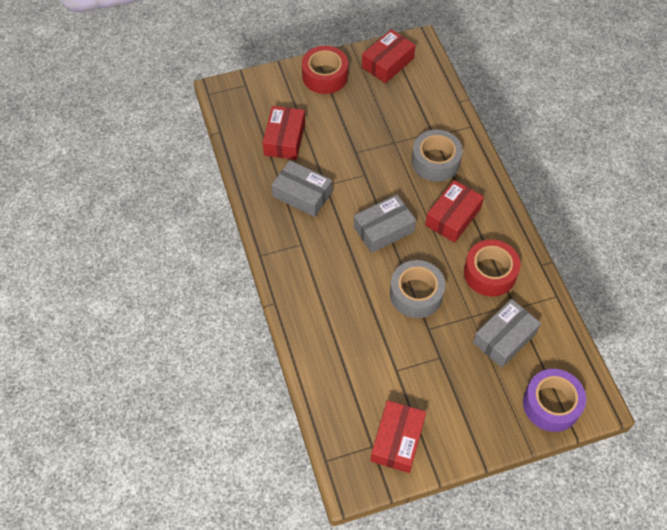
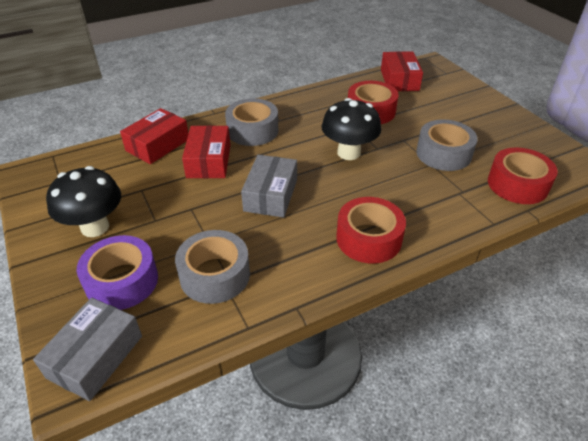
black mushroom: none = 0 -> [46,166,121,237] [322,98,381,160] = 2
grey box: [272,160,332,217] [354,195,416,253] [473,299,541,368] = 3 -> [33,298,142,401] [241,155,297,218] = 2
grey tape: [390,260,445,318] [411,130,463,182] = 2 -> [175,230,250,304] [225,98,278,146] [417,120,478,171] = 3
red box: [262,106,305,160] [362,29,415,83] [370,400,426,473] [425,180,484,243] = 4 -> [120,108,188,164] [182,125,230,178] [381,51,423,91] = 3
red tape: [302,46,348,94] [464,239,520,297] = 2 -> [336,197,406,263] [348,81,399,124] [488,148,558,204] = 3

